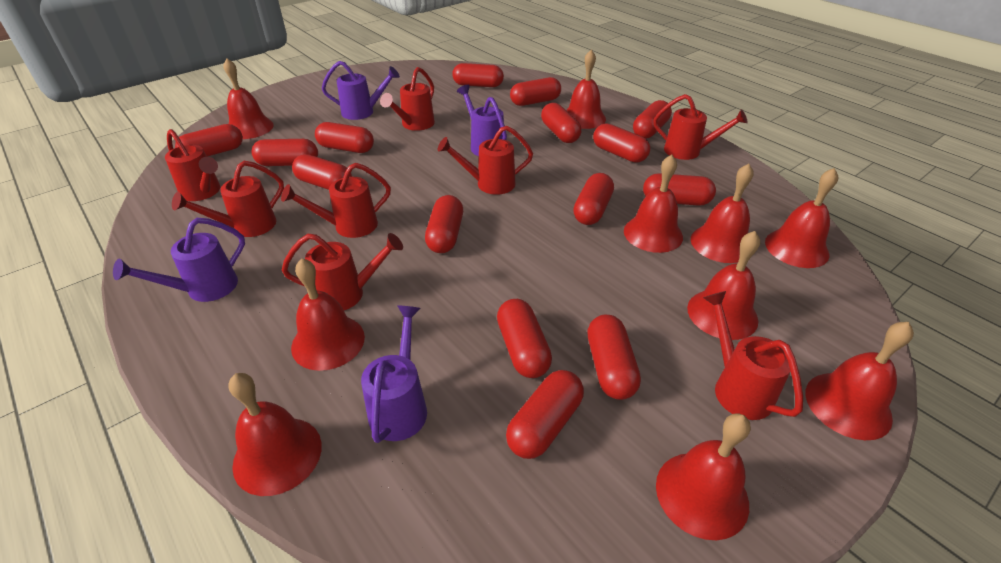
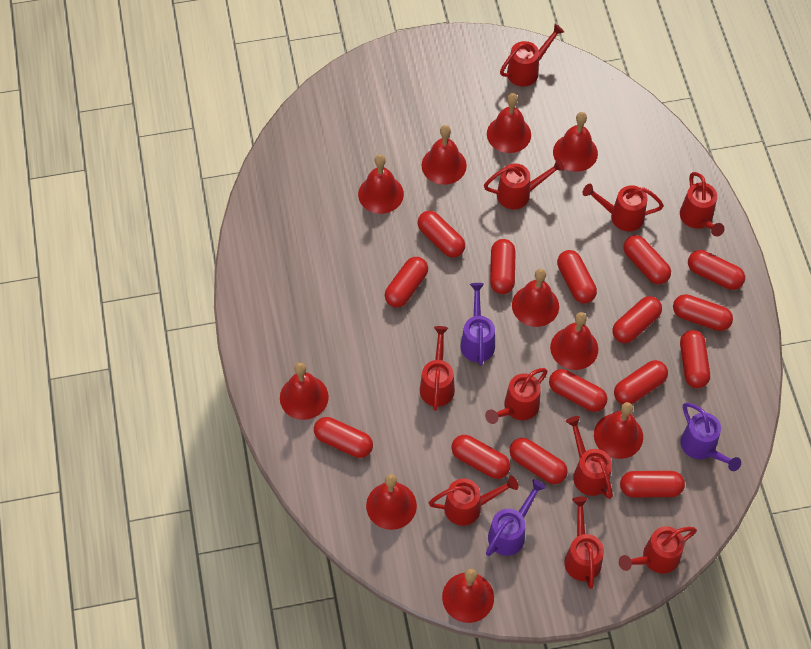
purple watering can: [113,218,245,302] [322,61,400,120] [361,305,427,443] [457,85,507,156] = 4 -> [461,283,495,366] [486,479,546,556] [680,403,741,471] = 3
red watering can: [165,129,220,201] [172,161,284,237] [281,163,391,238] [281,233,403,310] [380,67,435,131] [438,126,533,195] [654,94,748,160] [703,291,803,420] = 8 -> [420,326,455,411] [429,476,518,526] [484,159,564,209] [485,368,548,424] [500,24,564,86] [564,497,604,589] [566,416,613,499] [583,184,664,231] [619,526,697,574] [680,172,725,236] = 10

